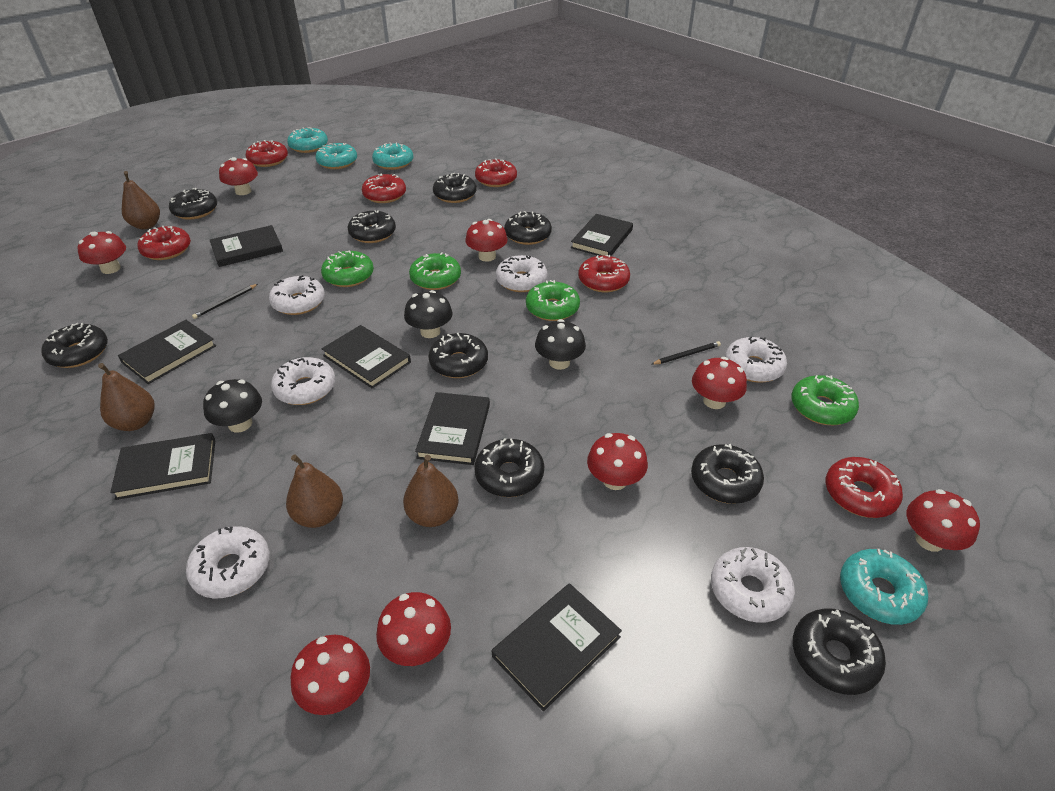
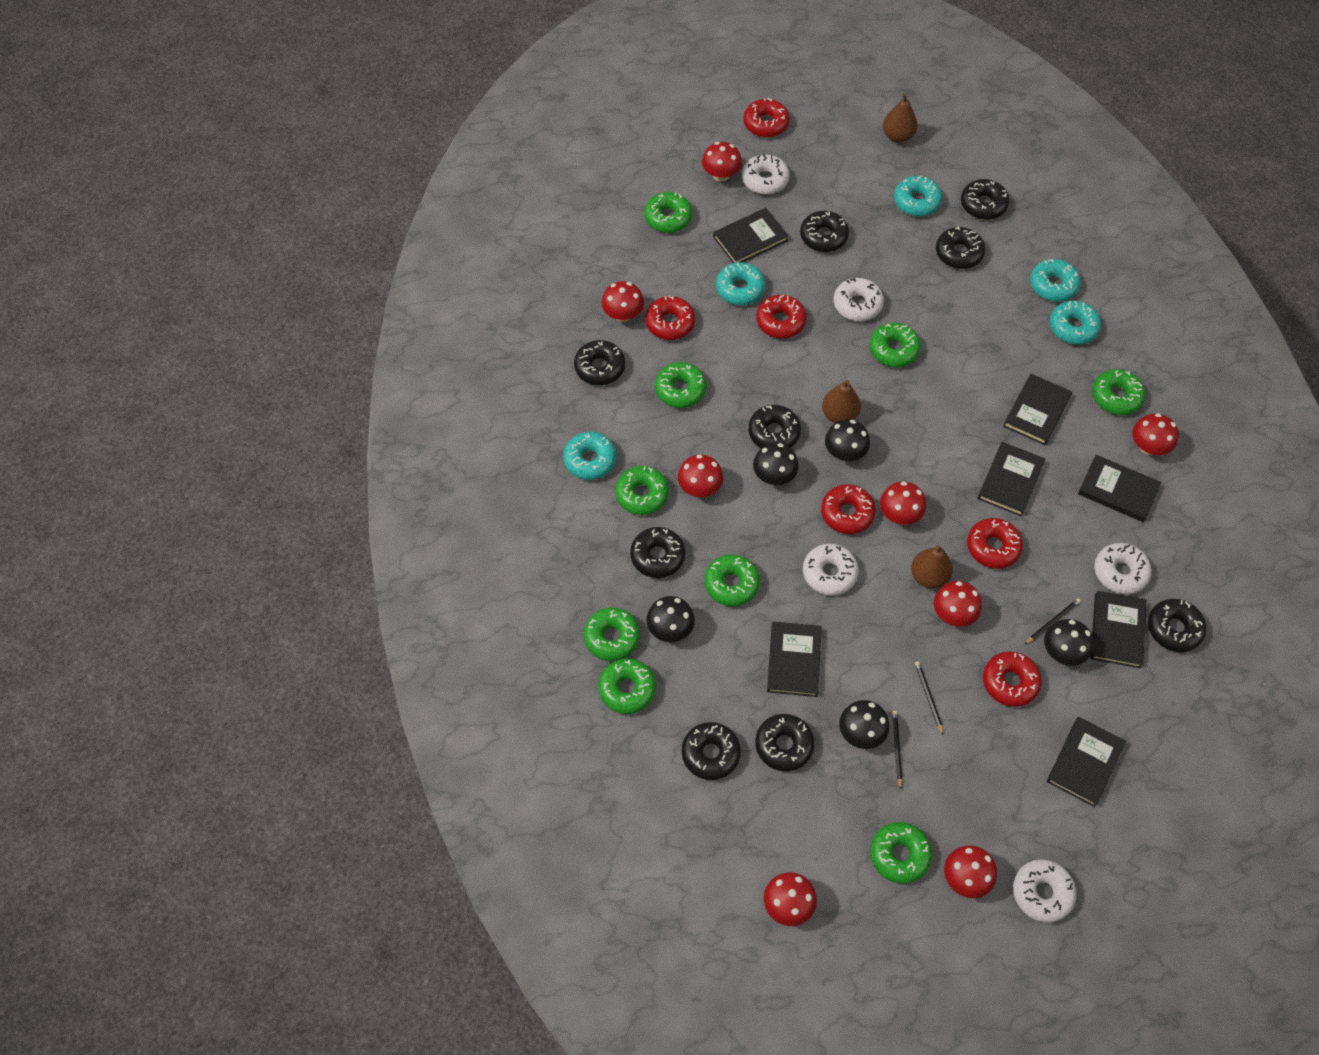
black mushroom: [203,379,262,433] [404,290,453,338] [535,319,586,370] = 3 -> [646,596,695,642] [753,443,799,485] [825,419,870,461] [839,700,890,749] [1044,619,1094,666] = 5
black pencil: [192,284,258,319] [652,341,721,365] = 2 -> [892,711,902,789] [915,661,943,734] [1025,598,1081,644] = 3
brown pear: [98,363,155,431] [122,171,160,229] [286,454,343,528] [403,455,459,527] = 4 -> [822,380,861,423] [883,93,917,142] [911,545,953,589] = 3
green donut: [321,251,374,287] [409,252,461,290] [526,280,580,321] [791,375,859,425] = 4 -> [583,607,640,661] [598,659,656,714] [615,466,669,515] [644,192,692,233] [655,362,706,408] [704,554,760,606] [869,323,921,367] [870,822,932,884] [1092,369,1145,415] = 9
turquoise donut: [287,127,328,153] [315,143,357,169] [372,142,413,170] [840,549,928,625] = 4 -> [563,432,617,480] [716,262,766,305] [894,176,942,217] [1030,259,1081,302] [1050,301,1101,345] = 5
white donut: [186,526,270,598] [269,275,325,315] [271,357,335,405] [496,255,547,292] [711,547,795,623] [725,336,787,383] = 6 -> [742,154,790,195] [803,544,859,595] [834,278,884,321] [1013,859,1077,923] [1095,543,1152,595] = 5

